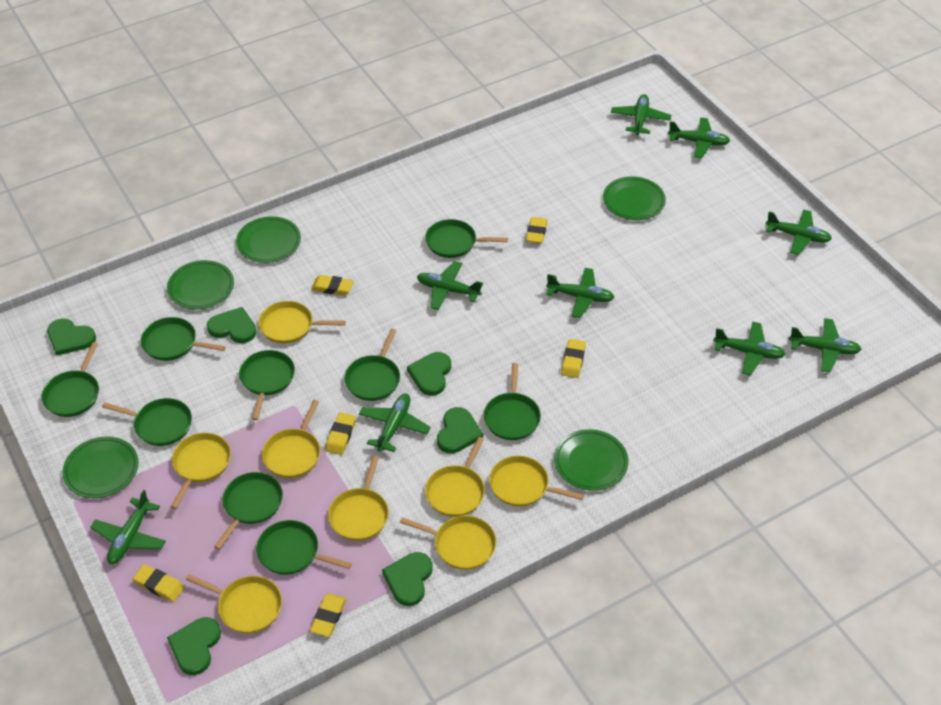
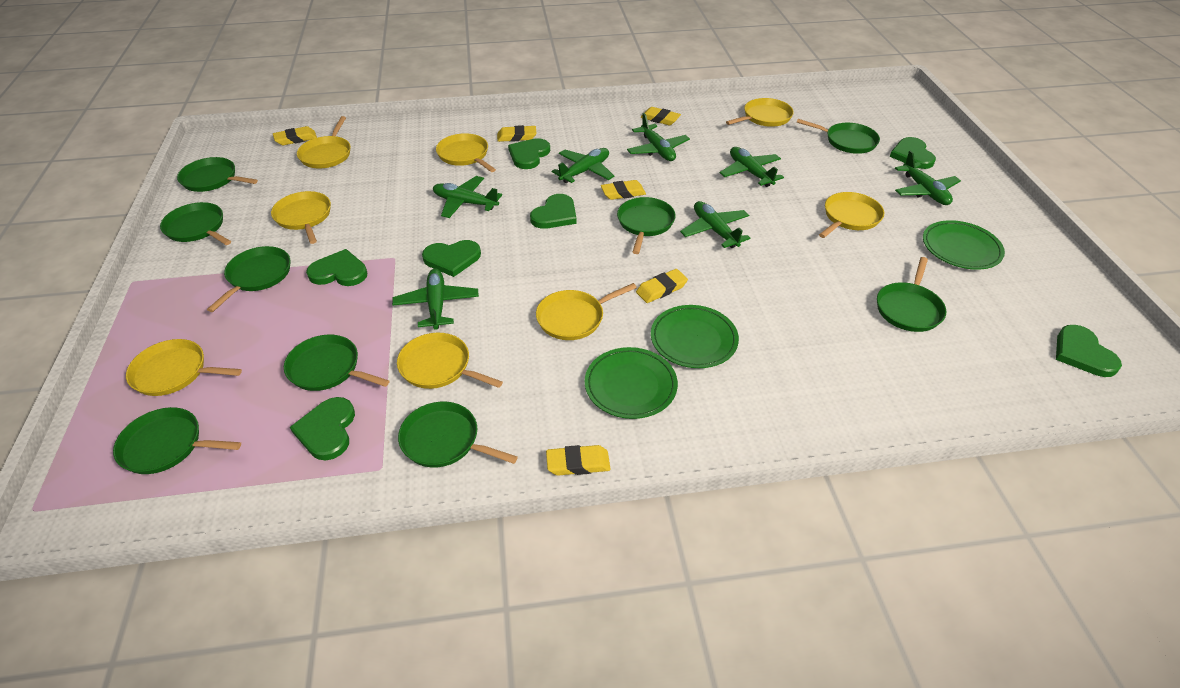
green heart: [47,319,96,356] [167,617,221,675] [207,307,256,343] [382,552,433,606] [407,352,451,396] [437,407,483,453] = 6 -> [290,397,355,460] [306,249,367,286] [422,240,481,277] [508,138,550,169] [530,194,577,229] [890,137,936,169] [1056,325,1122,377] = 7
green plane: [90,490,166,564] [359,394,431,452] [417,261,483,310] [546,268,615,318] [611,94,671,135] [668,117,730,159] [714,321,785,376] [766,209,832,255] [789,318,862,372] = 9 -> [392,269,479,330] [433,176,502,218] [552,148,614,183] [627,113,690,161] [680,201,750,248] [720,147,784,187] [895,151,961,205] = 7
green plate: [62,437,139,498] [167,260,234,309] [236,216,301,263] [554,429,629,490] [603,176,666,220] = 5 -> [585,347,678,419] [651,305,739,368] [923,220,1005,270] = 3

